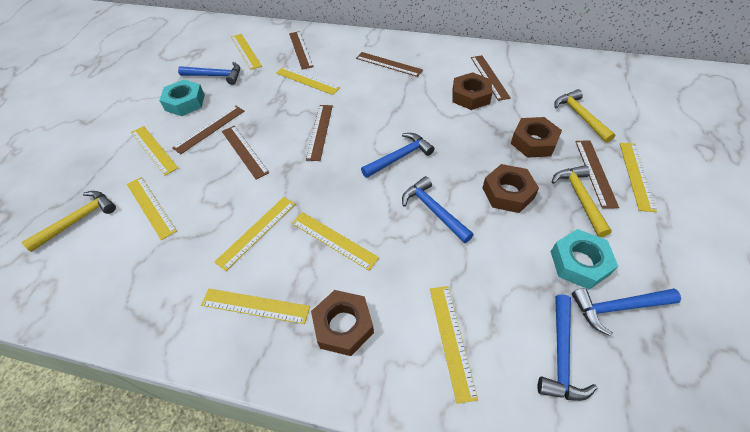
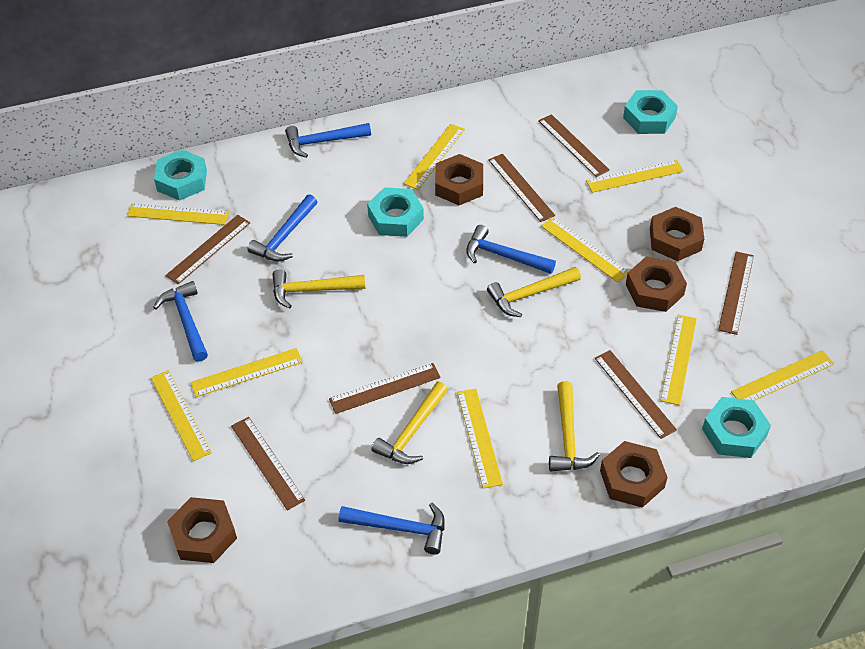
brown nut: [311,290,374,356] [452,72,493,110] [482,164,539,213] [511,117,562,158] = 4 -> [167,497,237,563] [435,154,483,205] [600,441,668,508] [626,256,687,312] [650,207,704,261] = 5
turquoise nut: [159,79,205,116] [551,229,618,289] = 2 -> [154,150,207,201] [367,187,424,237] [623,90,678,134] [702,397,771,458] = 4
yellow hammer: [21,191,116,252] [552,165,612,237] [555,89,616,143] = 3 -> [272,269,365,309] [372,382,448,464] [487,267,581,317] [549,381,600,471] = 4

